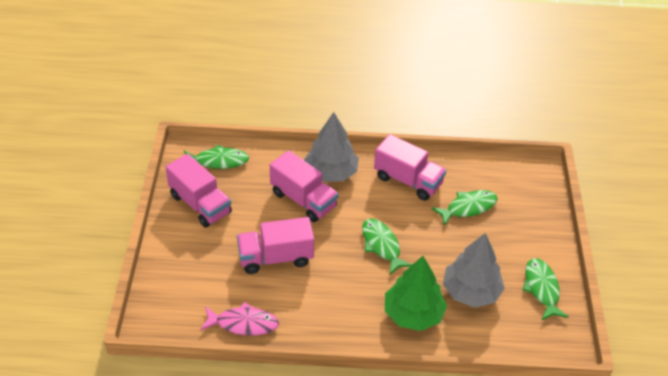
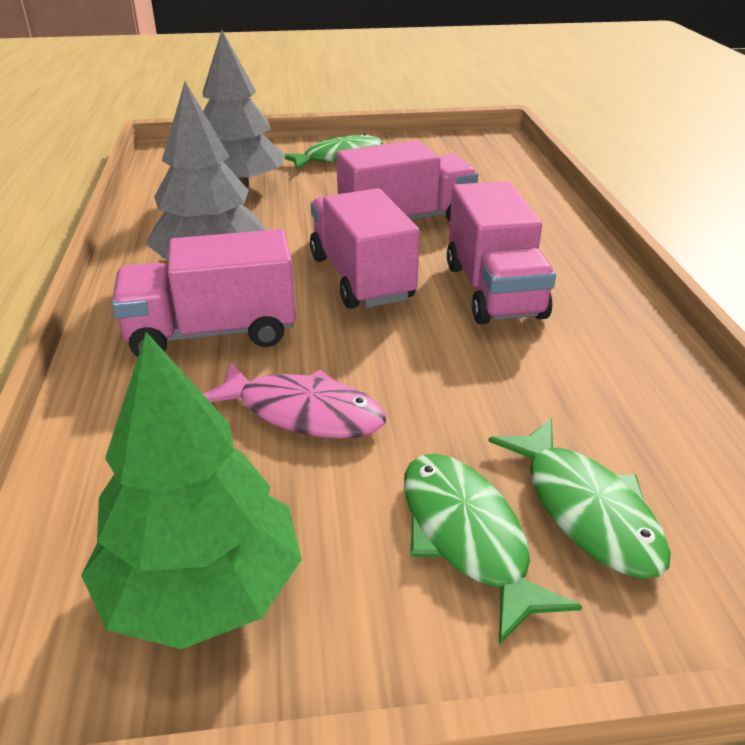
green fish: [184,145,249,169] [362,218,412,276] [431,190,498,226] [523,258,569,321] = 4 -> [283,133,383,170] [404,454,582,645] [488,418,671,578] = 3

